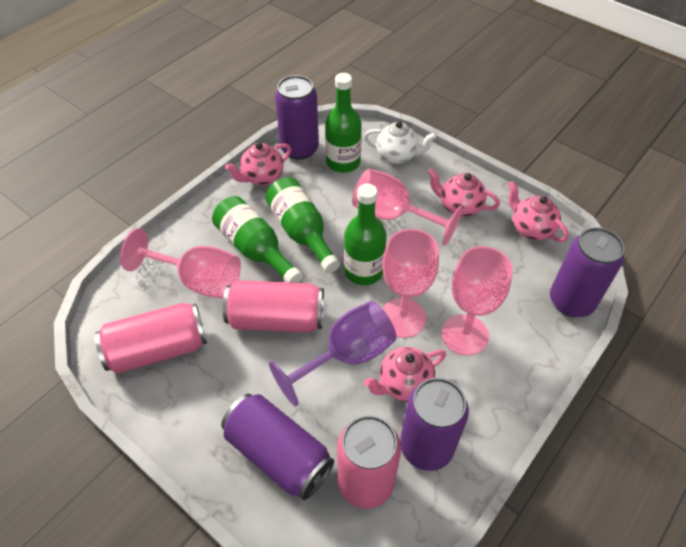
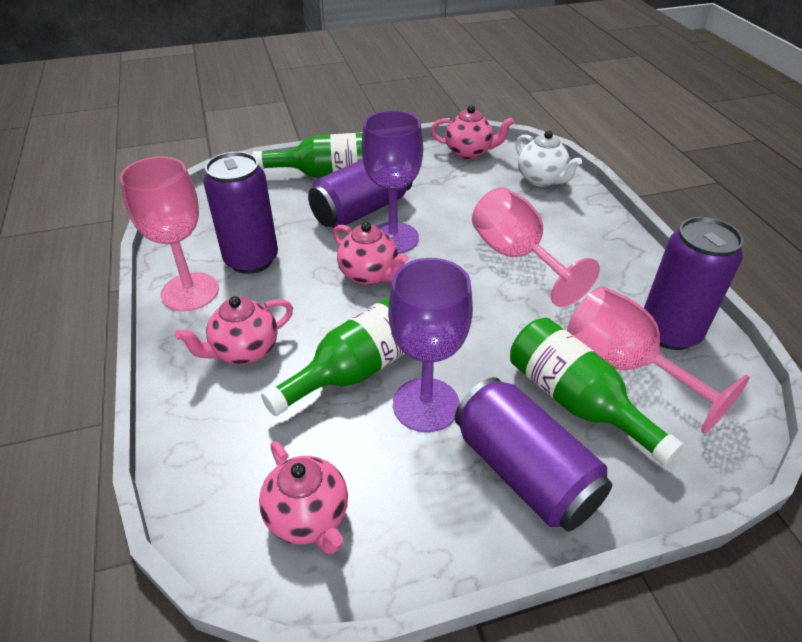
green bottle: [212,196,303,283] [265,177,340,273] [325,73,362,173] [344,184,387,285] = 4 -> [252,133,362,178] [261,296,405,416] [510,317,684,466] = 3
pink can: [95,303,207,374] [223,280,324,333] [337,415,401,509] = 3 -> none = 0
pink goblet: [120,228,241,299] [352,169,463,246] [382,229,439,338] [442,246,513,356] = 4 -> [120,156,219,311] [472,187,600,307] [567,286,750,434] = 3
purple goblet: [269,301,396,407] = 1 -> [362,110,423,254] [388,258,473,432] = 2

